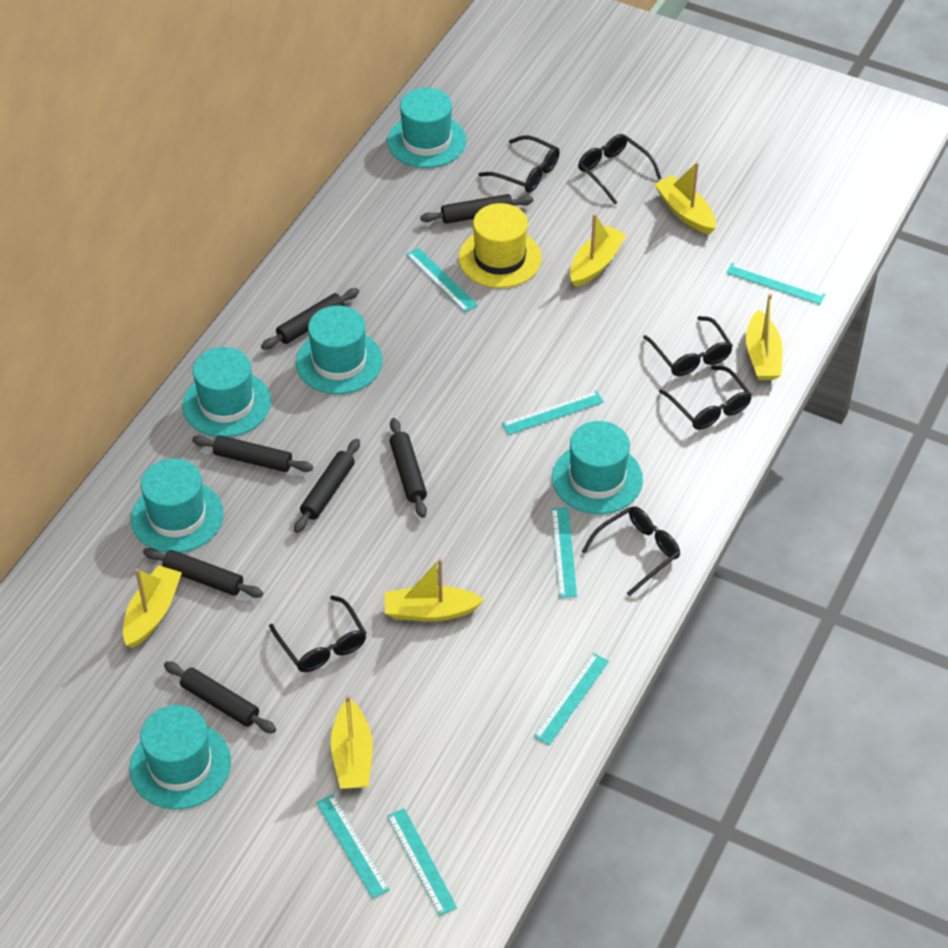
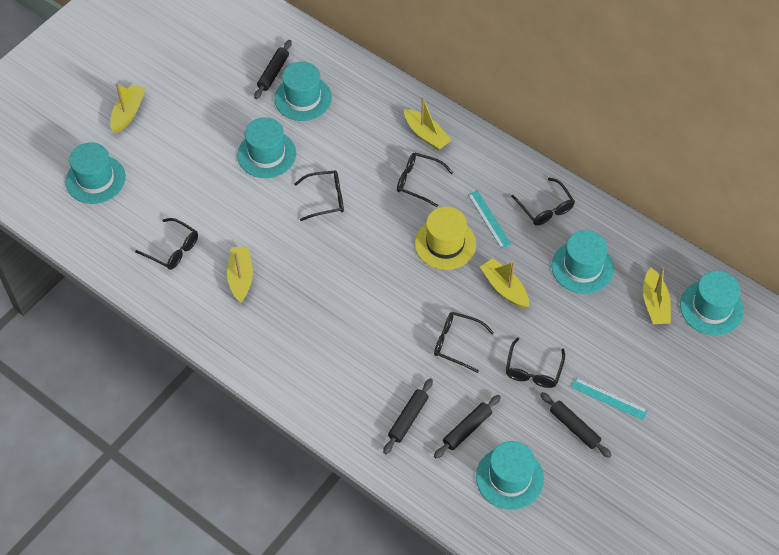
black rolling pin: [143,548,263,598] [164,661,276,733] [192,435,313,472] [261,288,359,350] [294,439,360,533] [390,418,427,518] [420,194,533,224] = 7 -> [254,40,292,99] [383,378,433,454] [434,395,501,458] [540,392,612,458] = 4
turquoise ruler: [316,794,390,899] [387,808,457,916] [406,248,478,312] [502,391,604,435] [534,653,609,745] [551,507,577,598] [727,263,826,305] = 7 -> [468,190,511,249] [571,378,648,420] = 2
yellow boat: [123,565,182,648] [331,695,373,789] [385,558,484,621] [570,214,627,287] [654,162,716,235] [746,294,783,380] = 6 -> [110,83,146,133] [227,246,253,302] [404,97,452,150] [480,258,529,308] [643,267,671,324] = 5

